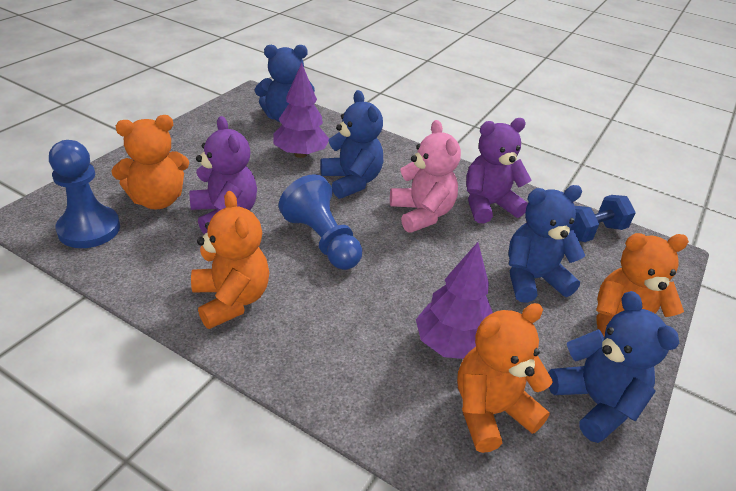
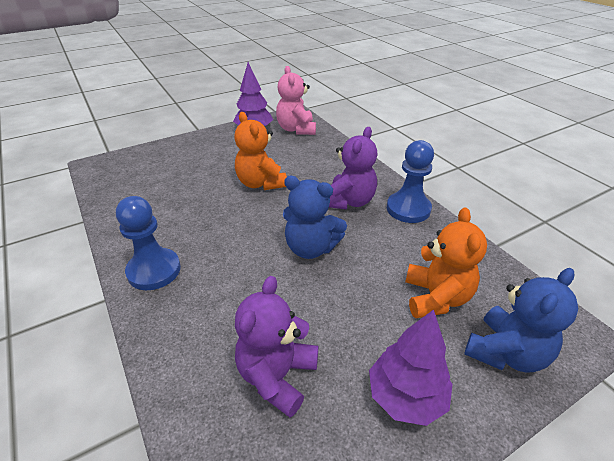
blue dumbbell: [570,195,636,242] = 1 -> none = 0
blue teddy bear: [255,45,315,123] [320,90,383,199] [508,185,585,303] [548,291,679,443] = 4 -> [283,176,347,259] [465,268,578,373] = 2
orange teddy bear: [111,115,189,209] [191,191,269,329] [457,303,553,453] [596,233,689,337] = 4 -> [234,112,287,190] [405,207,487,318] = 2

